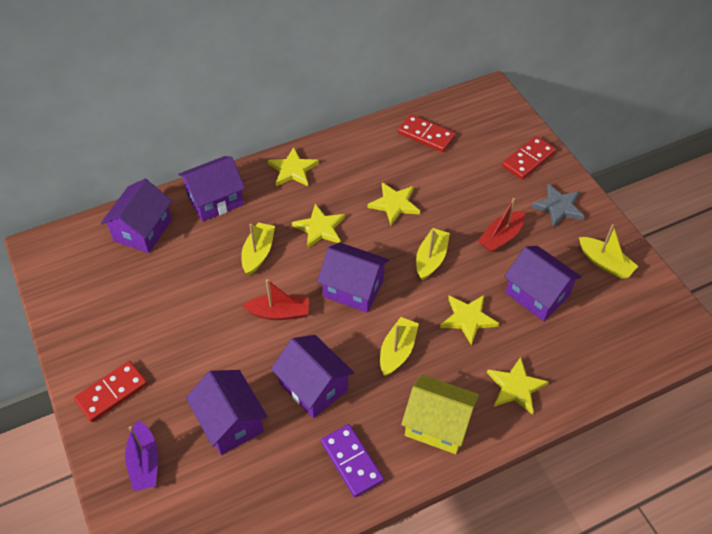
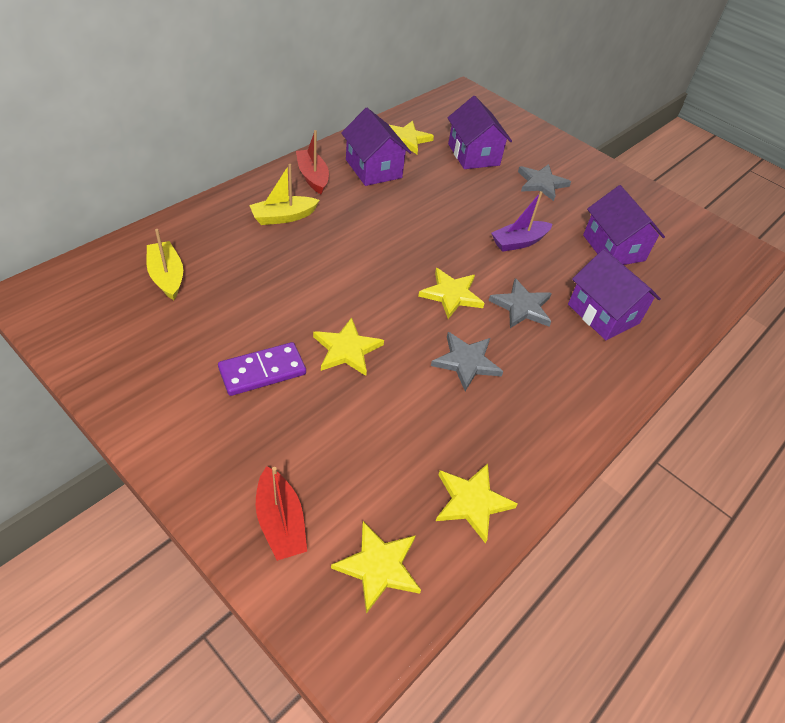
grey star: [531,184,585,228] = 1 -> [431,332,503,391] [488,278,552,328] [518,164,571,201] = 3
purple house: [101,179,172,253] [178,156,245,222] [186,370,268,455] [271,335,354,418] [317,242,389,313] [504,246,582,321] = 6 -> [341,108,411,186] [447,96,512,169] [568,249,661,340] [583,185,665,265] = 4
red domino: [74,361,147,422] [398,114,455,152] [502,136,556,180] = 3 -> none = 0
yellow boat: [241,222,275,275] [380,317,419,376] [416,228,450,280] [579,224,638,279] = 4 -> [146,229,183,300] [249,164,320,225] = 2
yellow house: [401,374,479,454] = 1 -> none = 0

